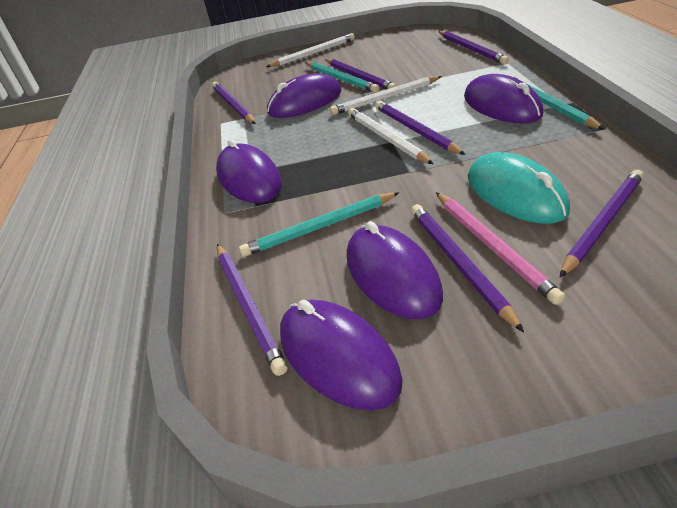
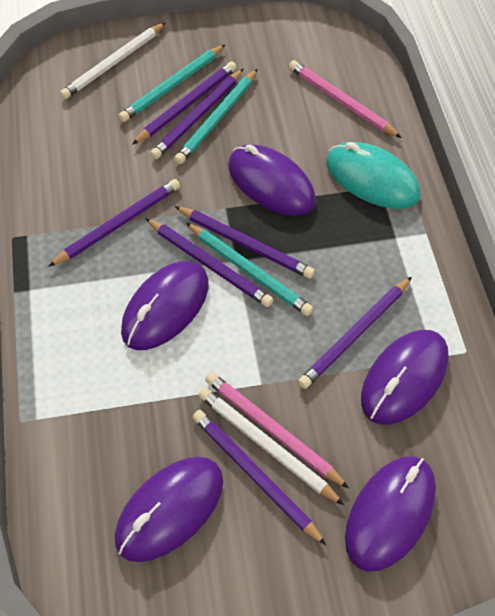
pink pencil: [436,192,565,305] = 1 -> [205,372,349,488] [289,60,402,138] = 2
white pencil: [266,33,355,67] [330,76,442,115] [348,108,433,164] = 3 -> [60,22,166,99] [198,387,344,505] = 2

